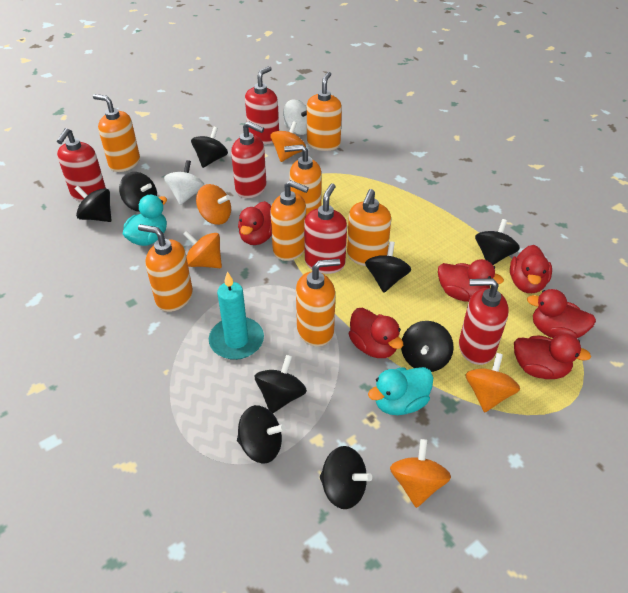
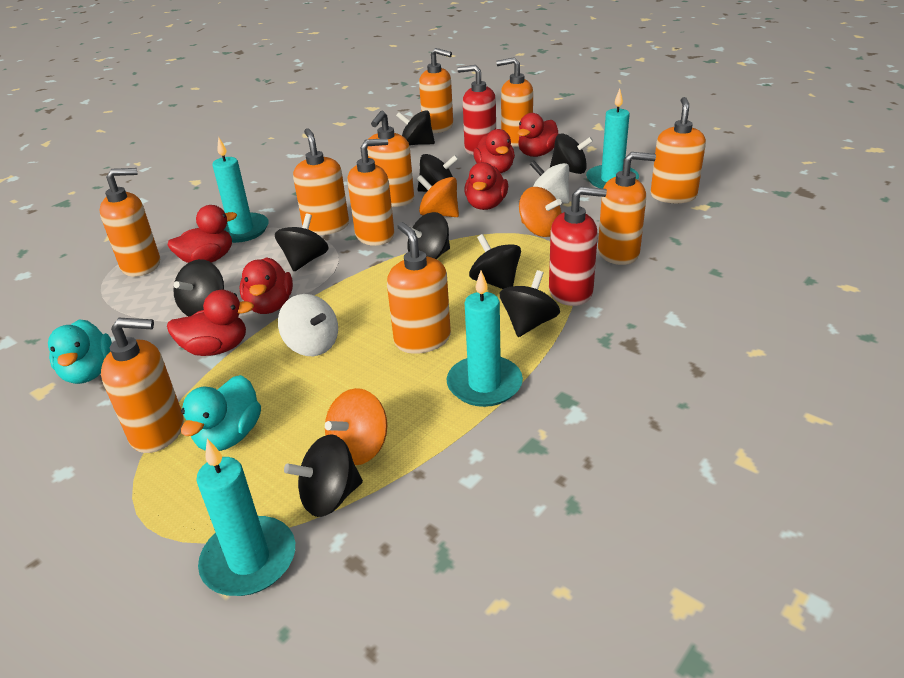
orange soap dispenser: [93,94,140,172] [138,224,193,312] [270,180,309,261] [284,144,322,215] [296,259,340,347] [307,72,342,151] [347,189,391,266] = 7 -> [99,168,160,277] [101,318,184,453] [293,128,349,235] [347,138,394,246] [367,111,414,207] [387,222,451,354] [419,48,453,133] [496,57,533,147] [598,152,656,265] [651,97,706,203] = 10
orange spinning top: [183,231,222,268] [196,184,231,225] [270,121,306,162] [390,439,451,508] [465,353,520,412] = 5 -> [325,388,387,465] [417,175,459,217] [519,187,562,237] = 3
red soap dispenser: [57,128,106,202] [231,121,267,198] [245,66,279,144] [304,183,347,274] [459,278,509,365] = 5 -> [458,65,496,155] [549,186,607,306] = 2
turquoise candle: [209,271,264,360] = 1 -> [196,439,295,596] [212,136,269,243] [447,271,523,407] [586,89,639,189] = 4

